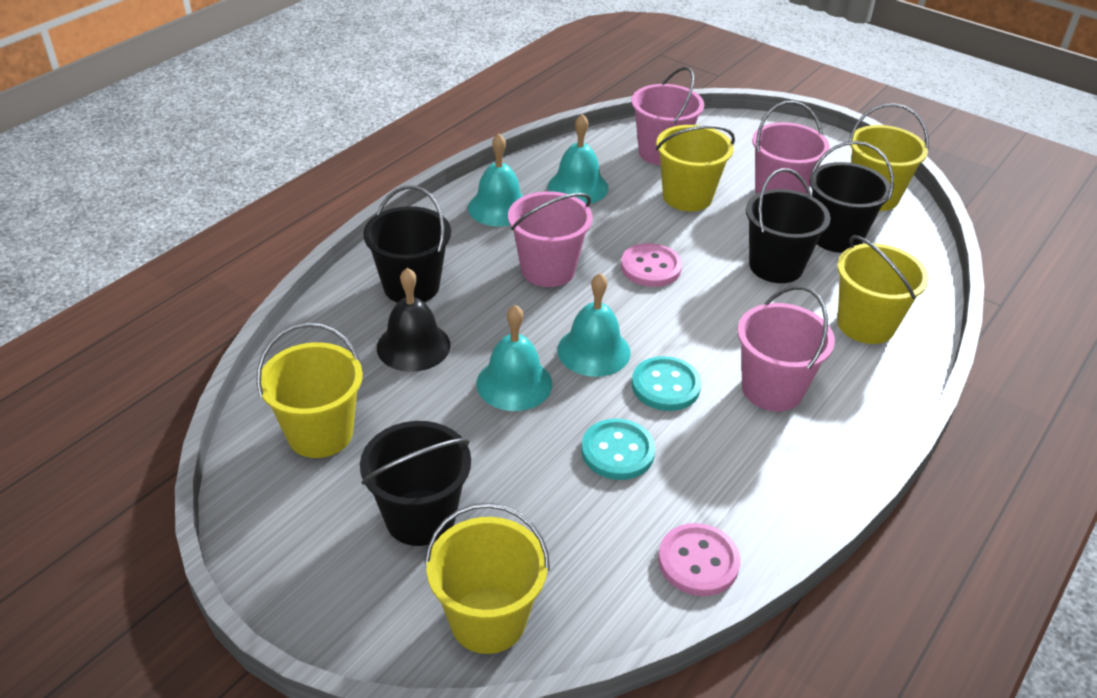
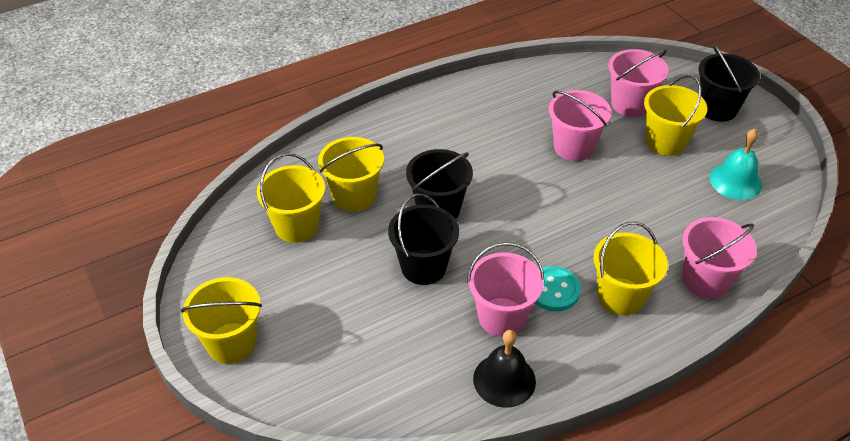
black bucket: [360,421,471,546] [363,185,451,303] [746,168,830,283] [810,141,894,253] = 4 -> [388,193,459,285] [406,149,473,219] [699,44,760,122] = 3
pink button: [621,243,682,287] [658,523,740,596] = 2 -> none = 0
turquoise bell: [468,134,523,227] [476,305,552,411] [548,114,609,204] [557,273,631,377] = 4 -> [709,129,762,200] = 1
turquoise button: [581,419,655,480] [632,356,701,411] = 2 -> [535,266,581,311] = 1

